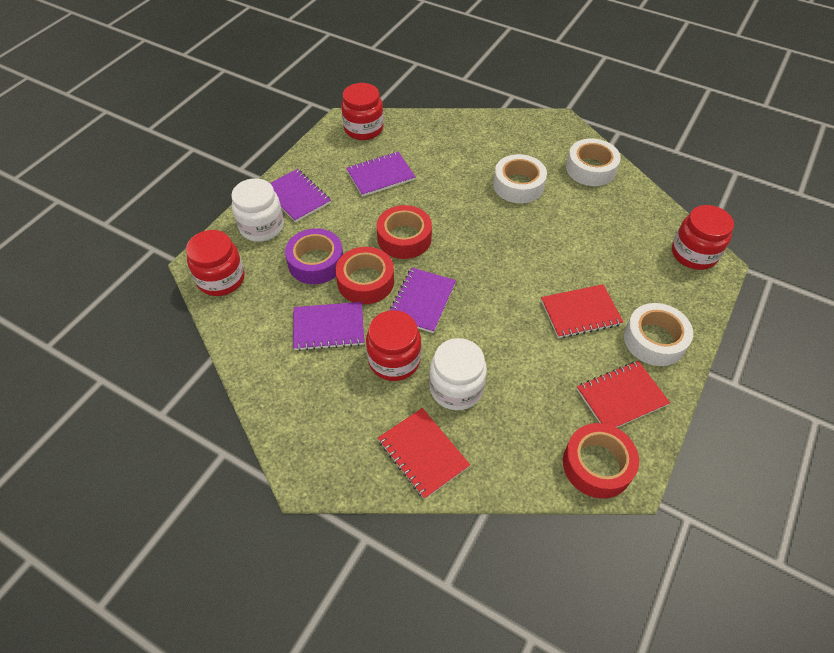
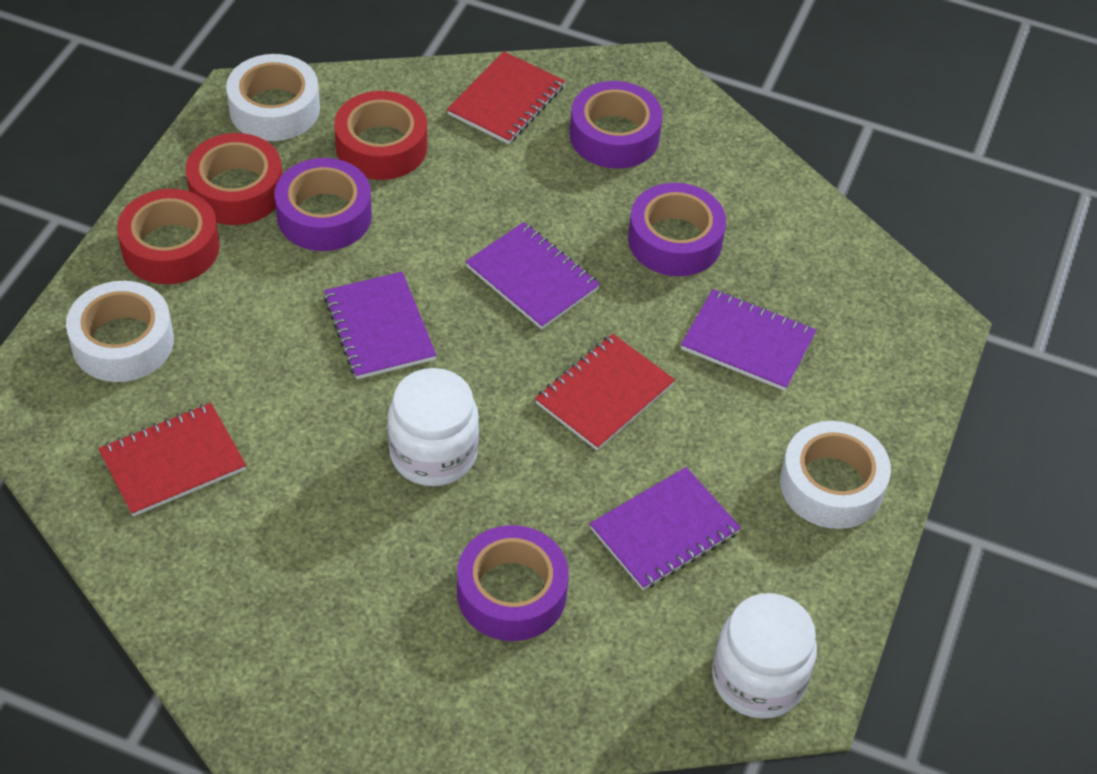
purple tape: [285,228,343,284] = 1 -> [275,158,372,251] [457,525,569,641] [570,81,663,169] [628,183,726,276] = 4
red jar: [186,230,244,296] [341,83,384,140] [366,310,421,381] [672,205,734,270] = 4 -> none = 0

